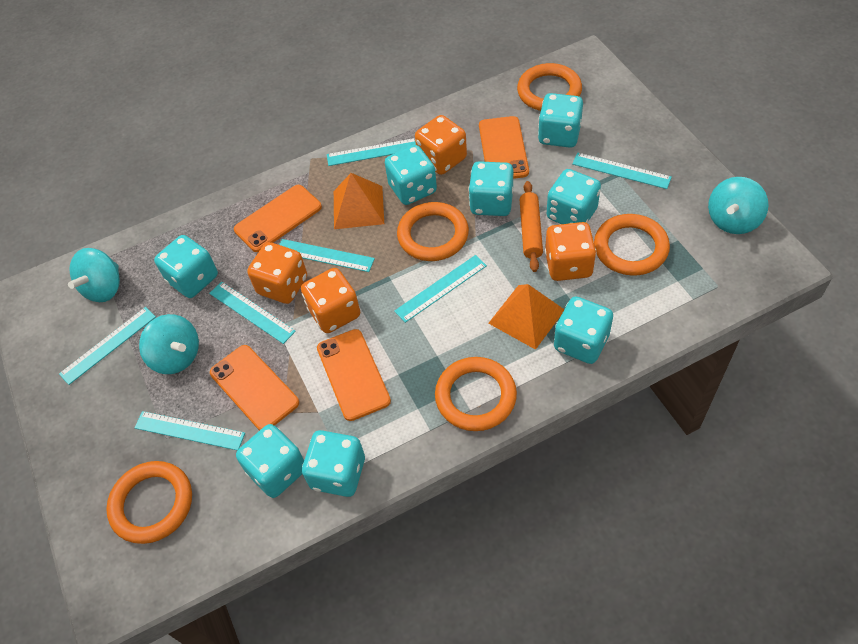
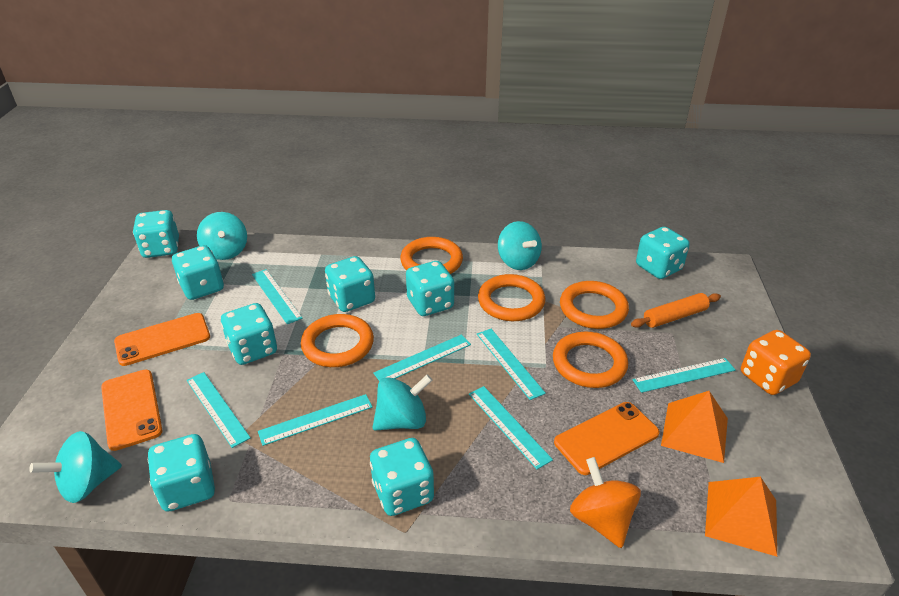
orange dice: [247,242,307,304] [301,268,360,333] [415,115,467,175] [545,222,596,281] = 4 -> [741,330,811,395] = 1
orange phone: [210,345,299,431] [234,185,322,252] [317,329,391,421] [479,116,529,179] = 4 -> [101,369,163,451] [114,313,210,366] [554,402,660,475] = 3
orange spinning top: none = 0 -> [570,457,641,548] = 1
turquoise spinning top: [68,248,120,302] [139,314,199,374] [708,177,769,234] = 3 -> [29,431,122,503] [197,212,247,260] [373,374,433,431] [498,221,542,270] = 4

